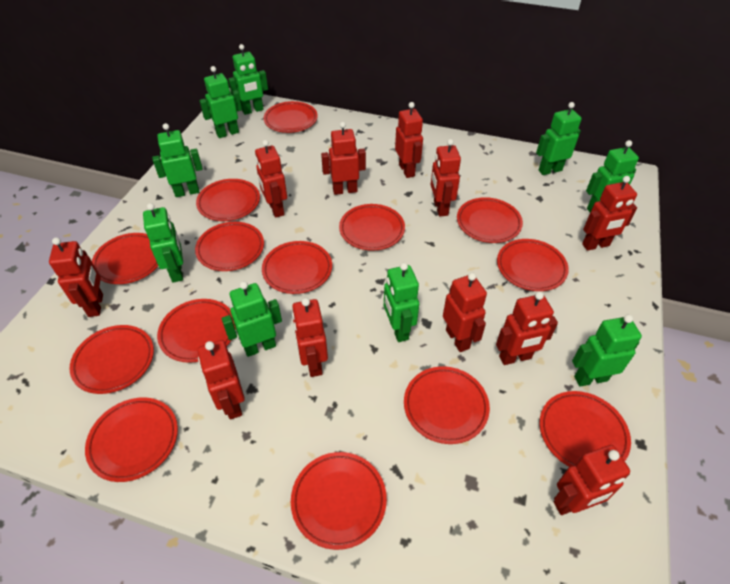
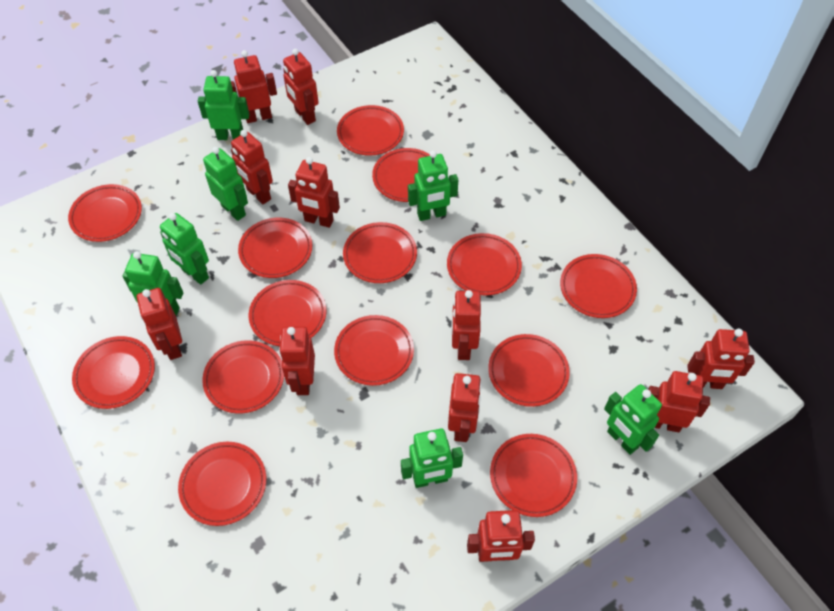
green robot: [143,203,183,283] [152,123,203,197] [199,66,242,138] [222,281,282,357] [228,44,268,115] [384,263,419,342] [536,102,582,175] [572,314,642,386] [586,140,639,212] = 9 -> [123,251,183,316] [160,213,209,285] [198,70,250,140] [203,147,248,221] [401,428,463,488] [408,151,458,221] [604,384,662,455] = 7

